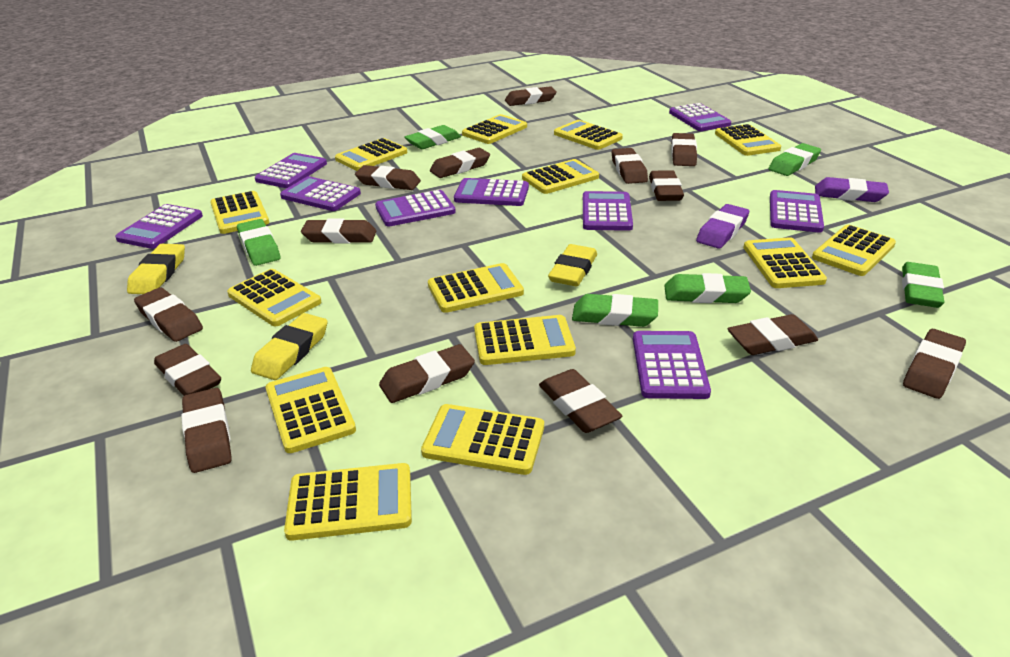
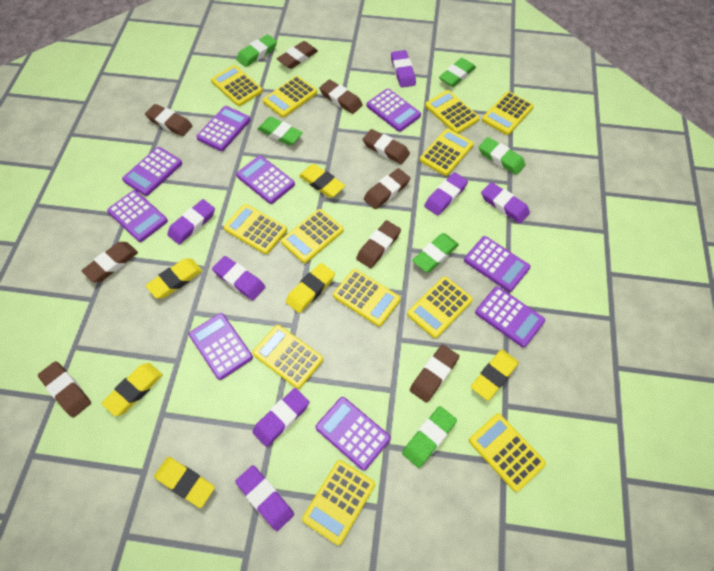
brown eraser: [134,287,203,342] [154,344,221,396] [181,388,232,473] [301,218,376,243] [355,165,421,190] [379,344,475,403] [430,148,490,178] [505,86,557,106] [539,369,622,433] [612,148,648,184] [649,170,684,201] [671,133,697,166] [727,314,818,355] [903,329,966,399] = 14 -> [38,361,91,418] [81,242,138,282] [145,104,192,136] [277,41,318,69] [319,79,363,114] [356,220,401,268] [363,129,410,164] [364,168,410,209] [410,345,459,403] = 9
purple eraser: [696,204,749,249] [815,177,889,202] = 2 -> [167,199,215,245] [212,256,265,300] [235,465,294,531] [253,388,309,447] [391,50,416,87] [424,172,468,216] [481,182,530,224] = 7
yellow calculator: [210,191,269,234] [227,269,322,326] [265,367,356,453] [284,463,412,541] [335,138,407,171] [421,404,544,475] [428,263,524,313] [462,114,527,144] [474,315,576,365] [522,159,599,194] [554,120,623,150] [715,124,781,156] [743,237,827,288] [812,225,896,276] = 14 -> [211,65,263,106] [224,204,287,254] [252,325,323,389] [263,76,317,118] [281,209,344,263] [302,460,375,545] [333,269,401,326] [407,277,473,338] [420,128,474,176] [425,90,480,134] [469,413,546,492] [482,91,534,135] = 12
yellow eraser: [127,244,185,294] [251,313,328,380] [548,244,597,286] = 3 -> [101,363,163,416] [146,258,203,298] [154,457,215,508] [286,263,335,313] [299,164,345,198] [471,350,519,401] = 6

